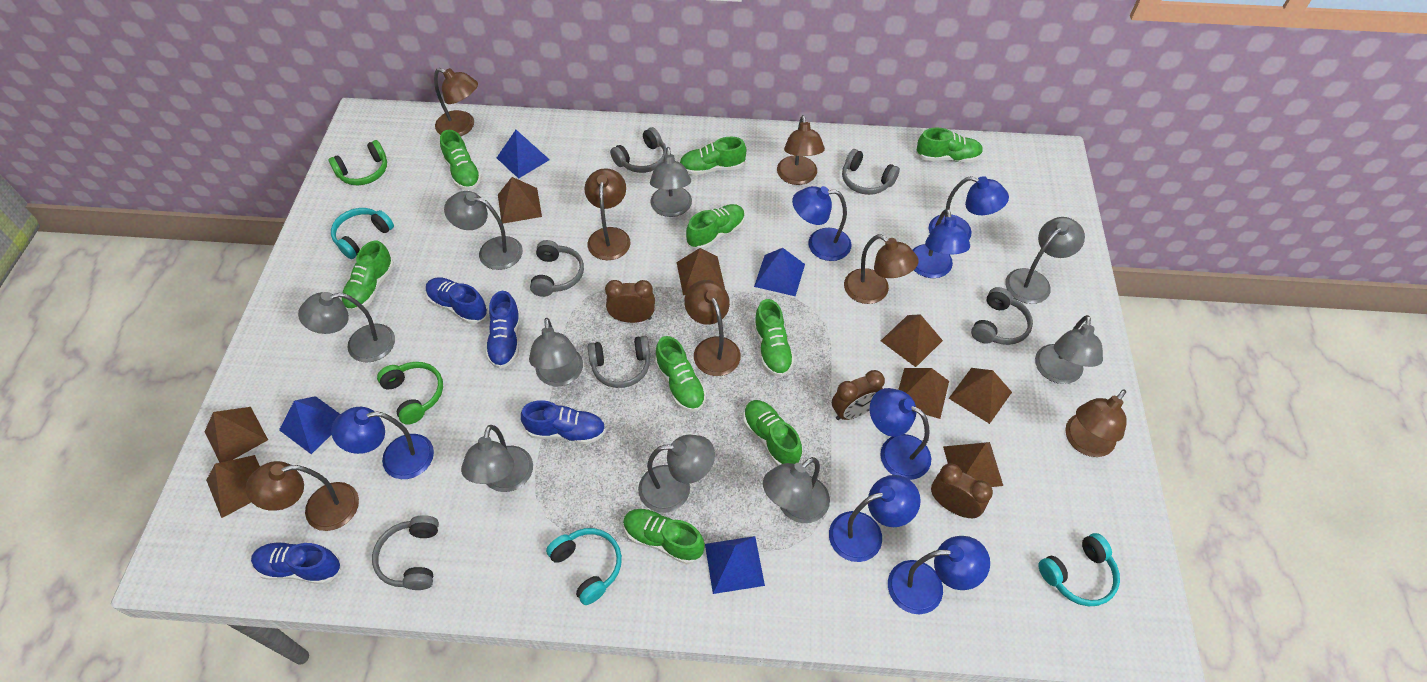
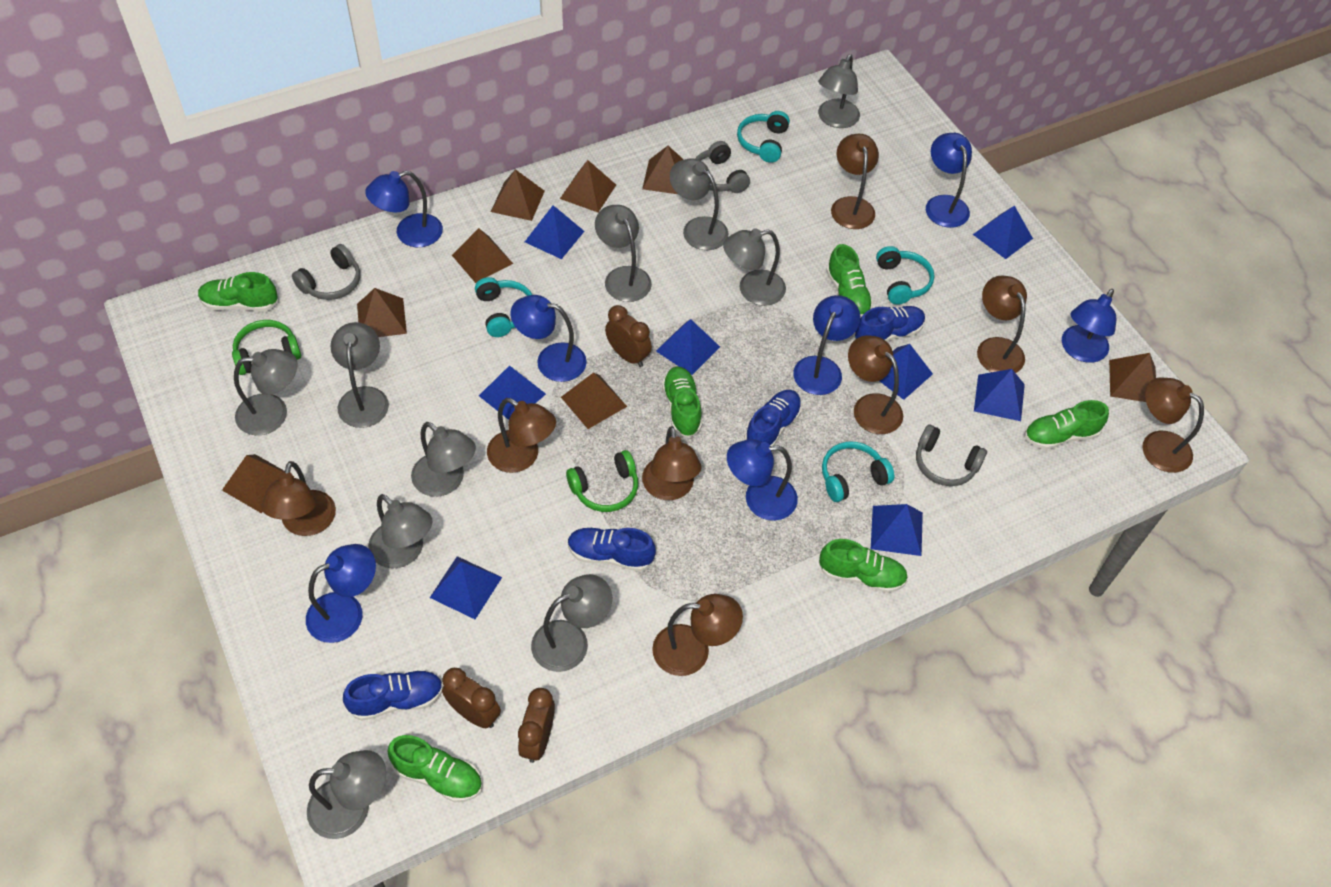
blue pyramid: [279,396,340,454] [497,130,550,179] [705,536,765,594] [754,248,805,296] = 4 -> [430,556,502,619] [479,365,546,420] [525,205,584,259] [656,319,720,375] [871,504,923,556] [880,344,933,400] [973,205,1033,259] [974,369,1025,421] = 8
brown lamp: [246,461,359,531] [434,68,478,136] [584,168,631,260] [684,280,741,376] [777,115,825,185] [844,234,919,304] [1065,389,1127,457] = 7 -> [261,461,336,536] [487,398,556,473] [642,426,702,500] [652,594,743,676] [831,134,879,229] [848,335,903,434] [977,275,1027,373] [1142,377,1204,473] = 8
green shoe: [341,240,394,311] [440,130,482,190] [623,509,705,564] [655,336,706,412] [680,137,746,175] [686,204,745,250] [743,400,802,466] [754,299,794,377] [916,127,983,162] = 9 -> [198,272,278,311] [387,735,482,802] [662,367,702,438] [819,539,908,593] [826,244,873,318] [1024,400,1109,449] = 6
grey headphones: [372,515,439,590] [530,240,584,297] [588,336,650,388] [610,127,667,173] [842,149,900,195] [971,287,1033,345] = 6 -> [292,244,360,300] [695,141,750,193] [916,424,987,486] = 3
grey lamp: [298,292,395,363] [444,191,523,270] [461,425,533,492] [529,318,583,387] [638,435,715,513] [650,147,692,217] [763,457,830,523] [1005,217,1085,304] [1035,315,1103,384] = 9 -> [234,349,298,435] [307,750,386,839] [331,322,389,428] [368,494,433,568] [411,422,476,497] [531,574,612,672] [595,205,652,302] [670,158,728,250] [723,228,786,306] [818,54,860,128] = 10
turquoise headphones: [331,208,394,259] [546,528,622,605] [1038,533,1120,606] = 3 -> [475,277,532,337] [737,111,790,163] [822,442,894,502] [876,246,934,305] = 4

